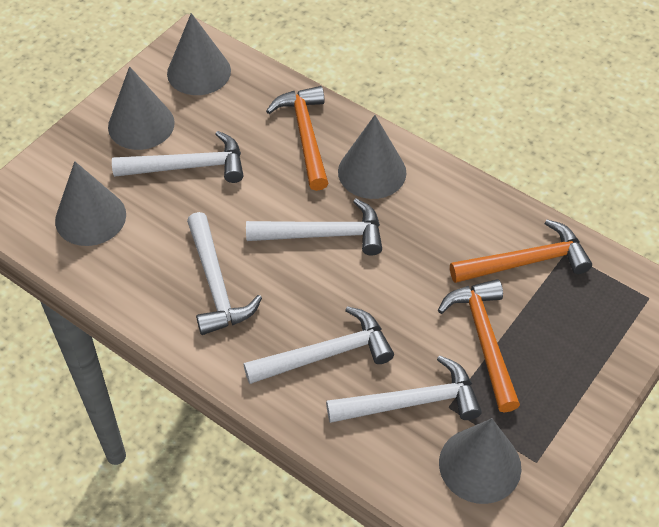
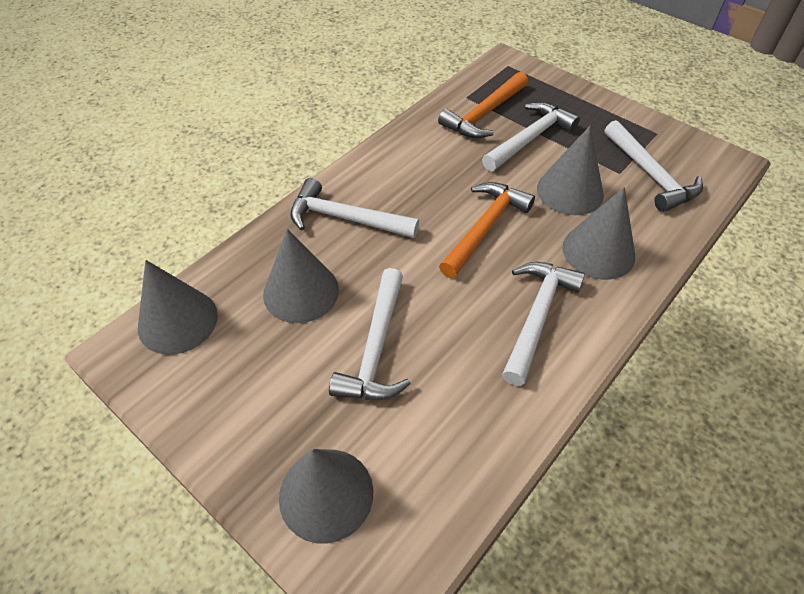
orange hammer: [266,86,328,191] [438,279,520,413] [450,220,592,283] = 3 -> [438,72,528,138] [439,182,535,278] = 2

